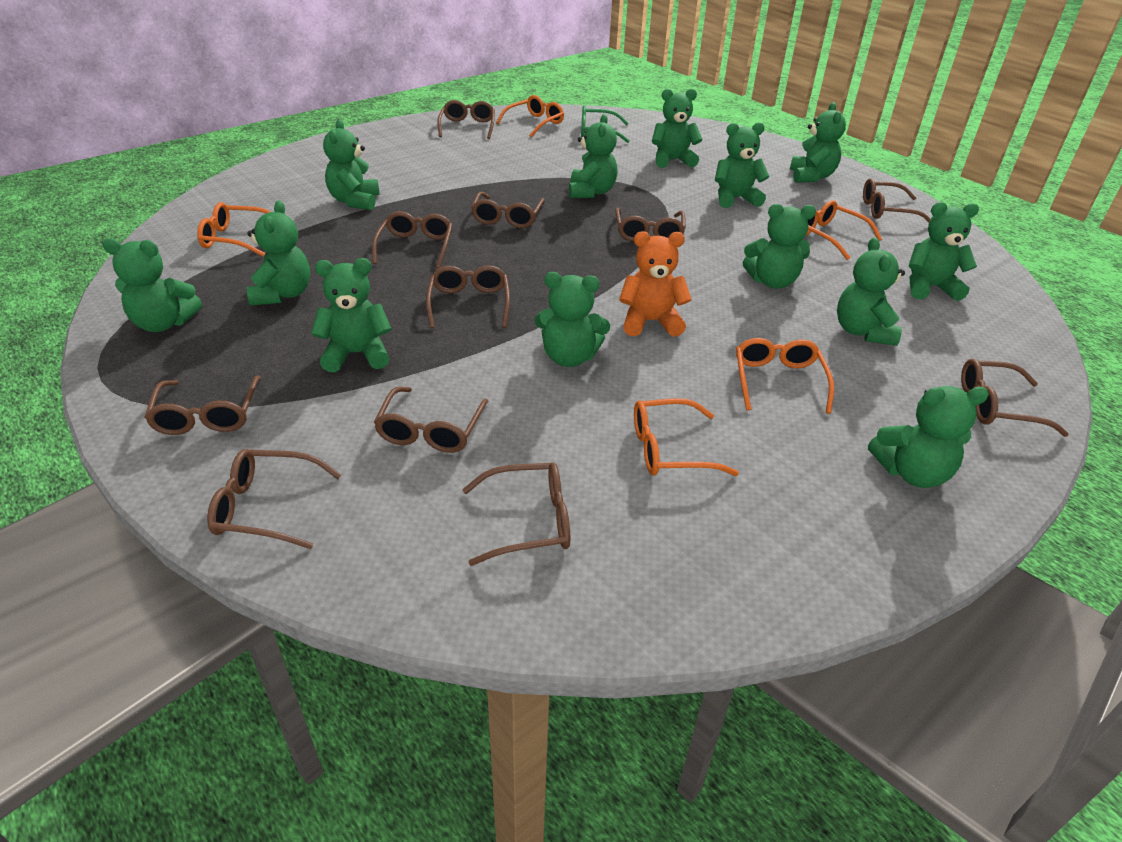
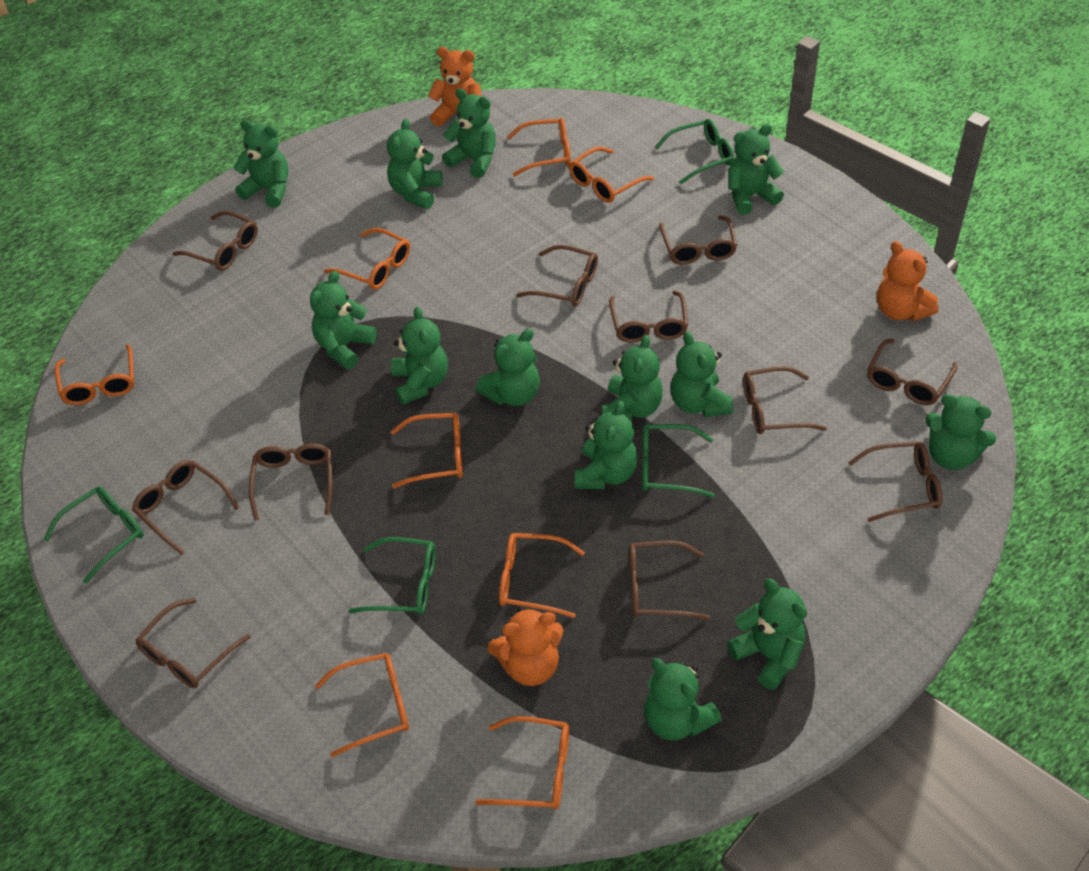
green glasses: [581,105,630,143] = 1 -> [44,486,144,584] [349,537,435,615] [642,424,715,498] [655,119,734,184] = 4
orange glasses: [197,202,271,257] [496,95,564,137] [634,398,739,476] [736,338,834,414] [806,200,882,260] = 5 -> [55,344,134,405] [315,653,409,757] [324,228,410,290] [391,413,463,489] [475,716,569,810] [499,533,585,618] [507,118,571,176] [569,147,654,203] = 8
orange teddy bear: [619,231,692,337] = 1 -> [428,47,482,127] [487,607,563,686] [877,241,938,321] = 3

